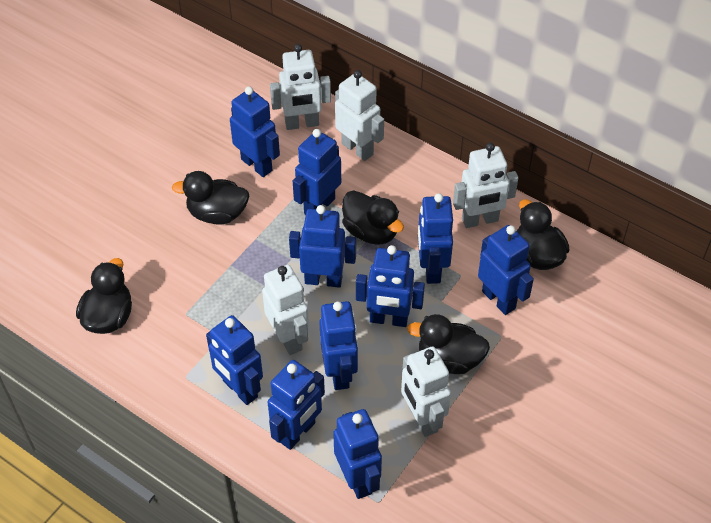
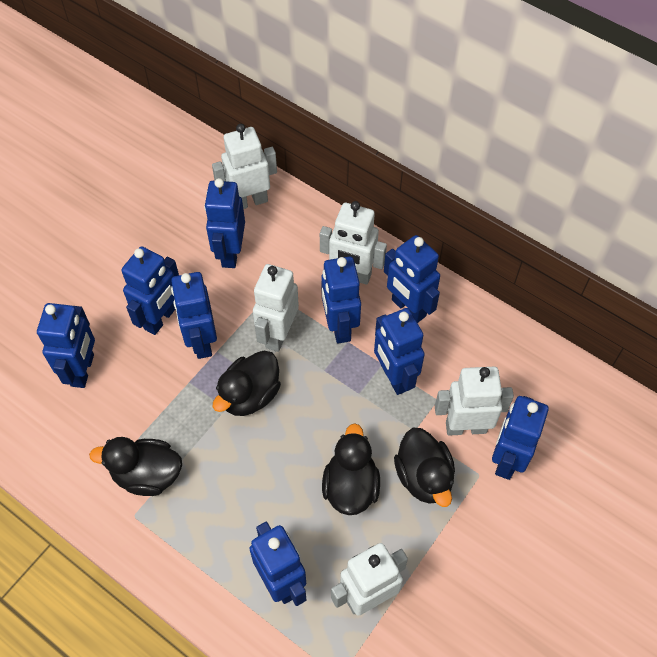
black duck: [76,258,132,334] [172,171,249,224] [342,191,404,245] [407,314,490,374] [517,199,569,270] = 5 -> [89,437,182,496] [213,351,281,416] [322,423,380,515] [394,428,455,507] = 4
blue robot: [206,315,263,405] [230,86,280,177] [268,360,325,450] [289,205,356,288] [293,129,341,215] [319,301,358,390] [333,409,382,499] [356,245,425,327] [418,193,453,284] [478,225,534,315] = 10 -> [37,303,95,388] [121,246,179,335] [171,272,217,359] [204,178,245,268] [249,522,306,606] [321,256,361,343] [374,308,425,395] [384,235,440,323] [492,396,549,480] = 9

